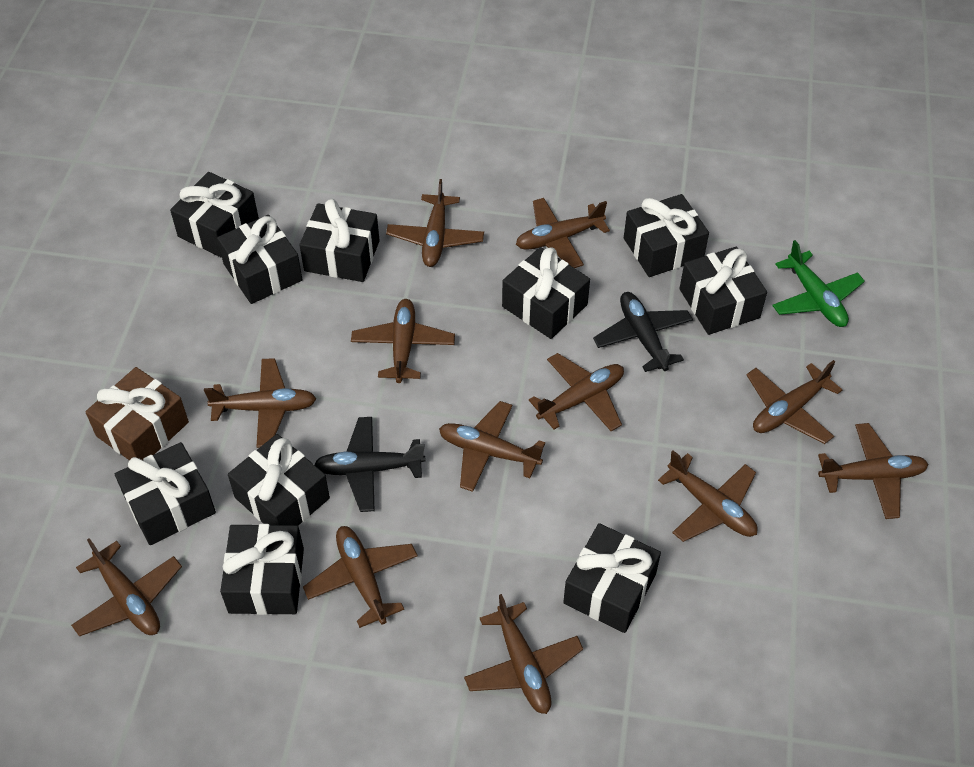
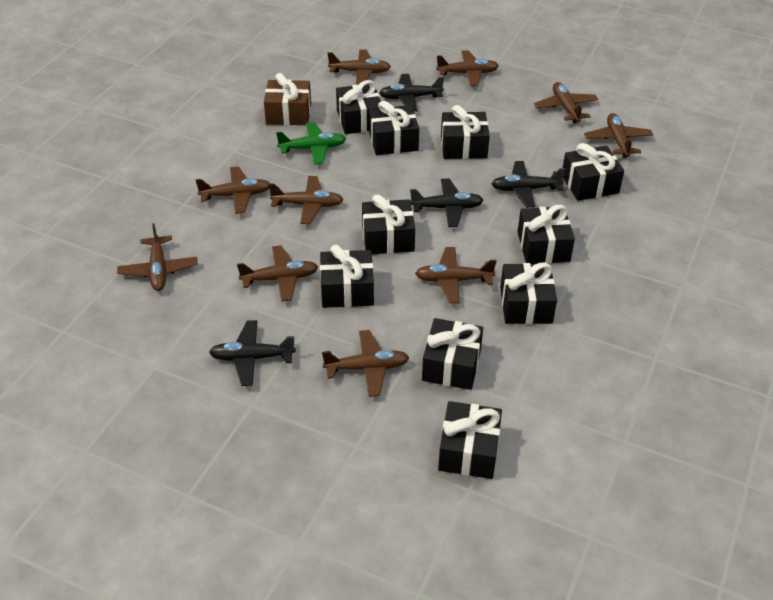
black plane: [314,417,426,512] [593,292,693,372] = 2 -> [209,320,296,386] [379,74,444,111] [410,179,483,227] [492,161,565,208] = 4
brown plane: [71,538,182,636] [204,358,316,448] [303,526,418,628] [351,299,455,383] [386,179,484,267] [439,401,545,492] [464,594,583,714] [516,198,610,268] [529,353,624,431] [658,450,757,542] [746,360,842,444] [818,423,929,519] = 12 -> [117,223,198,291] [195,166,269,214] [237,245,318,302] [269,176,343,224] [322,330,409,397] [328,49,391,85] [415,247,496,303] [436,50,499,86] [534,82,598,123] [584,113,653,158] = 10

